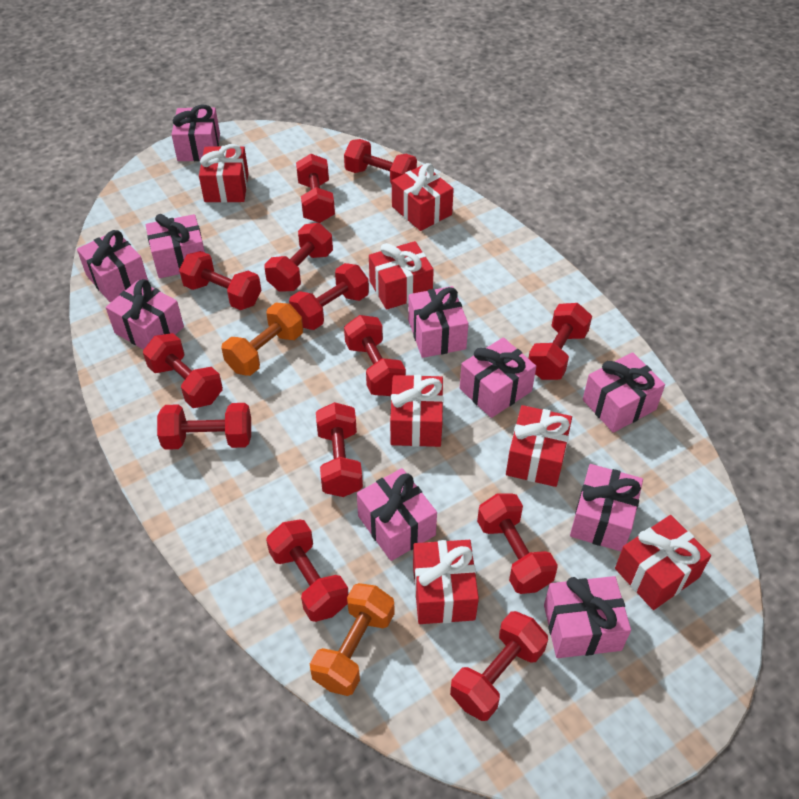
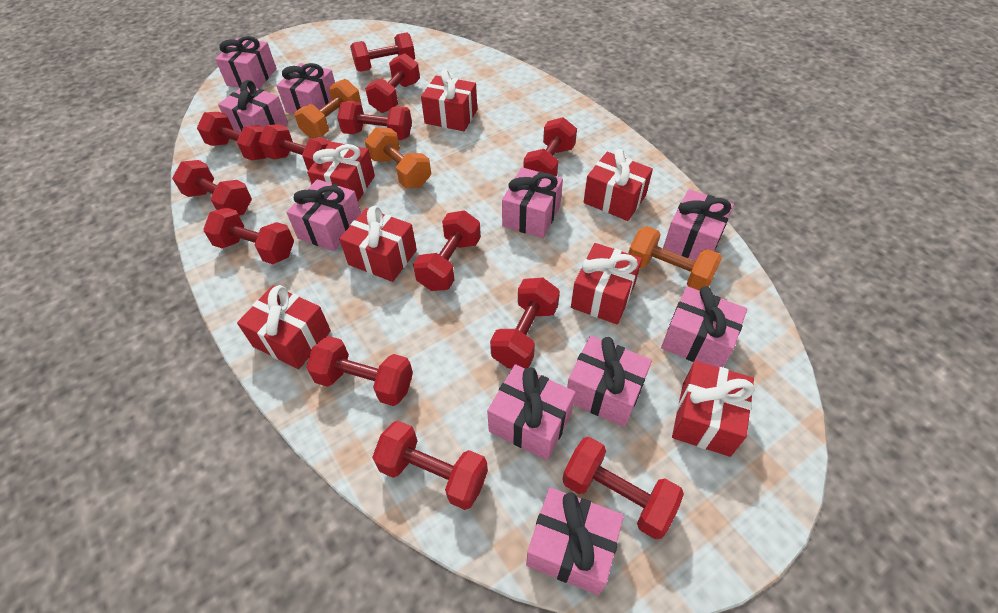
orange dumbbell: [221,303,303,376] [310,583,394,696] = 2 -> [295,79,361,139] [365,127,431,188] [628,226,722,291] = 3

